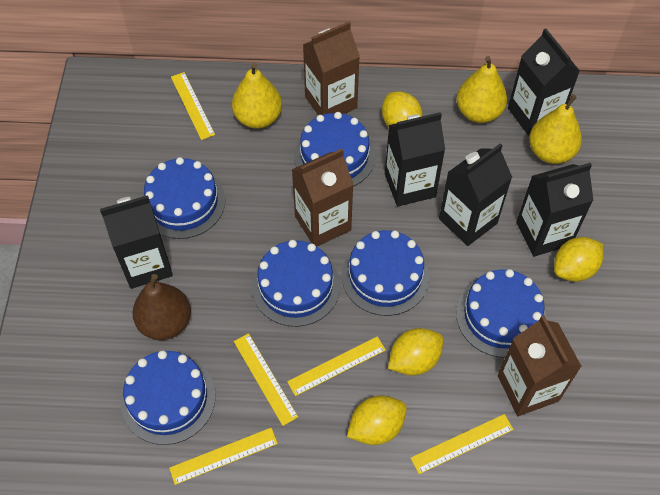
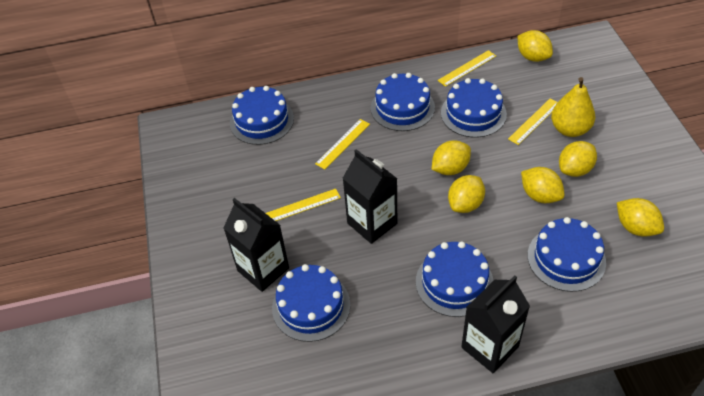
black carton: [100,195,173,289] [385,112,445,206] [439,143,512,246] [508,29,580,136] [516,163,594,257] = 5 -> [224,198,289,292] [343,149,397,244] [461,275,530,373] = 3
brown carton: [292,149,354,246] [303,22,360,115] [498,315,582,416] = 3 -> none = 0
brown pear: [132,274,191,340] = 1 -> none = 0
yellow lemon: [347,396,407,445] [382,92,423,127] [388,328,443,376] [554,237,603,281] = 4 -> [432,141,471,175] [448,175,485,213] [517,30,553,62] [521,167,565,203] [559,141,597,177] [617,198,664,237] = 6
yellow pear: [232,63,282,129] [457,56,507,123] [529,94,582,164] = 3 -> [551,77,595,137] = 1
yellow ruler: [169,428,278,485] [171,72,215,140] [234,333,298,426] [287,336,386,396] [411,414,514,474] = 5 -> [266,189,341,221] [315,119,370,170] [438,50,496,87] [508,98,558,145] = 4

